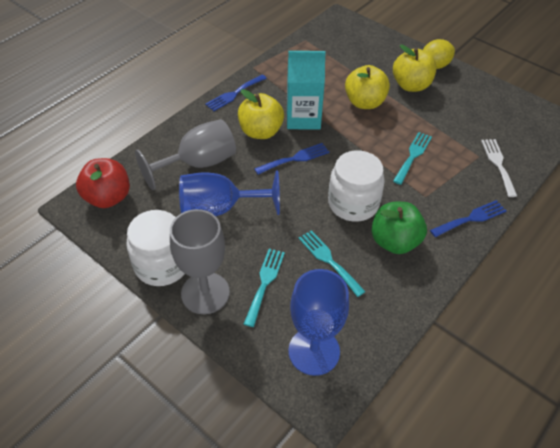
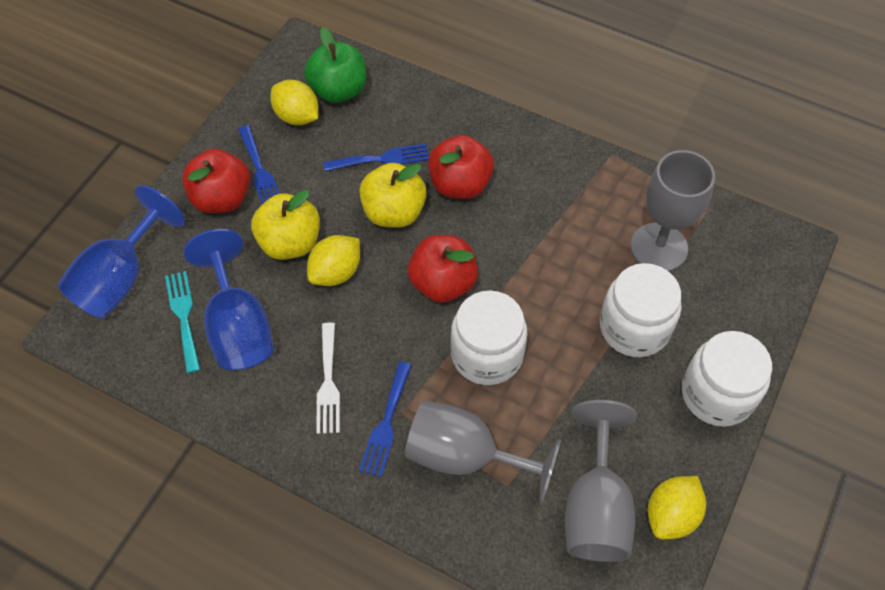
grey goblet: [135,119,236,190] [170,209,230,314] = 2 -> [405,400,561,505] [565,400,637,562] [630,150,715,271] = 3
red apple: [76,158,130,208] = 1 -> [182,149,250,213] [408,235,478,303] [428,135,494,199] = 3
turquoise carton: [287,51,326,130] = 1 -> none = 0
turquoise fork: [244,249,285,327] [298,230,366,297] [393,132,432,185] = 3 -> [165,271,200,373] = 1
white jar: [126,210,185,286] [328,150,385,222] = 2 -> [451,290,527,385] [600,263,682,357] [682,331,772,427] = 3
yellow apple: [238,89,284,139] [345,65,390,109] [393,45,437,92] = 3 -> [251,190,320,260] [359,163,427,228] = 2
yellow lemon: [423,39,455,69] = 1 -> [270,80,319,125] [307,235,360,286] [648,476,706,539] = 3

